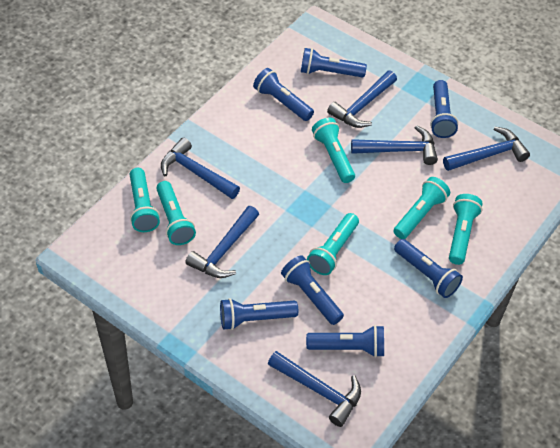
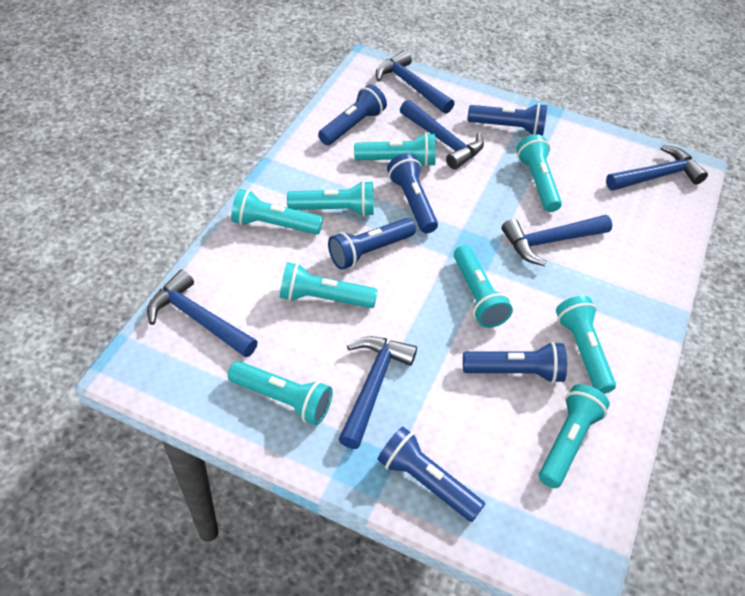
blue flashlight: [220,298,298,330] [253,68,314,121] [281,255,344,325] [301,48,367,78] [306,325,384,357] [394,239,463,298] [430,80,458,138] = 7 -> [318,84,387,145] [328,218,416,270] [377,427,485,522] [387,153,438,233] [463,342,567,383] [468,103,547,136] = 6
turquoise flashlight: [130,168,160,232] [156,181,196,245] [307,213,359,275] [312,118,355,183] [394,177,450,239] [449,194,483,265] = 6 -> [228,361,333,425] [231,189,323,235] [280,262,378,308] [287,181,374,217] [354,133,436,167] [454,245,513,328] [516,134,562,212] [539,384,610,488] [556,296,616,394] = 9

